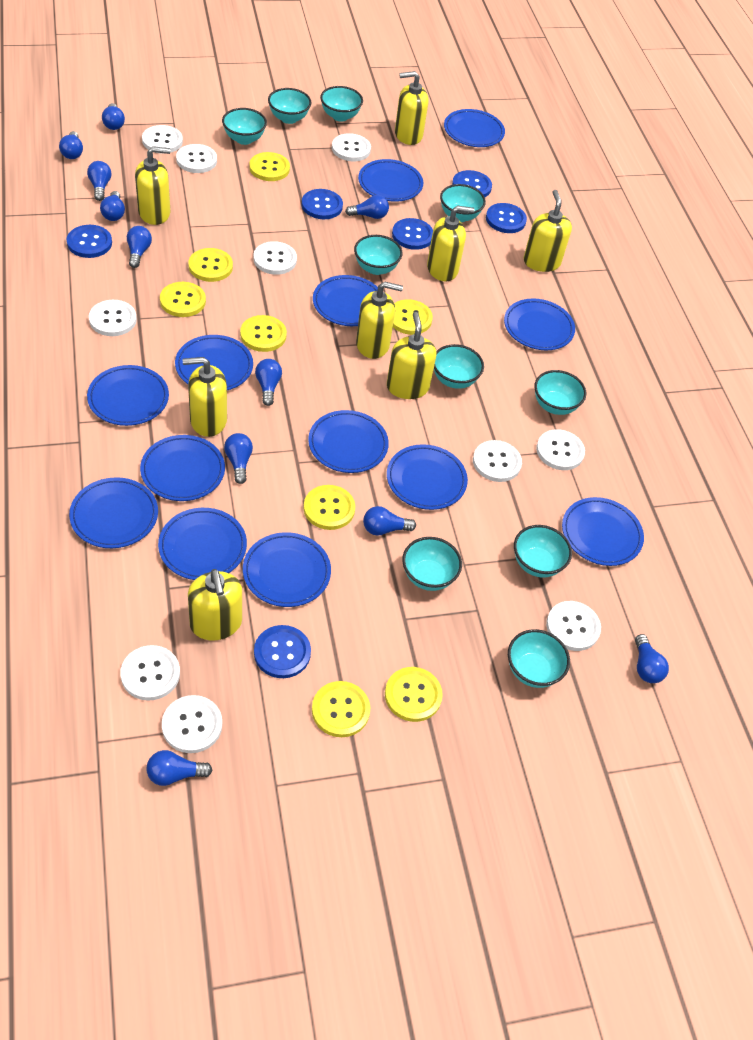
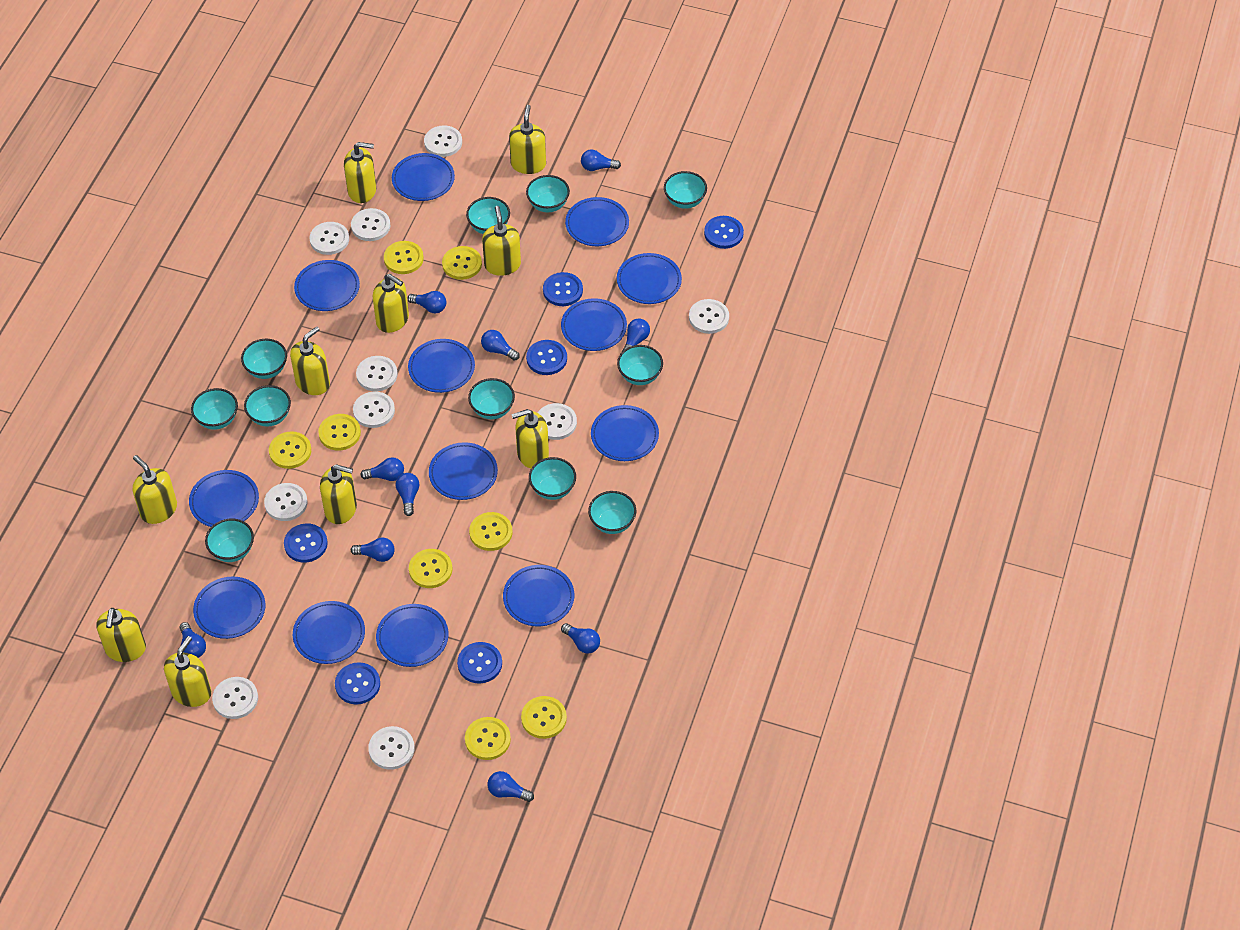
blue light bulb: [59,131,83,159] [87,161,111,201] [100,191,125,221] [102,103,125,130] [127,226,152,268] [146,750,212,786] [224,433,253,484] [255,359,282,406] [345,195,389,219] [363,506,416,536] [635,634,669,683] = 11 -> [179,622,206,658] [351,538,395,562] [360,457,404,481] [396,473,419,516] [407,291,446,313] [481,330,520,361] [488,771,534,802] [561,623,600,654] [581,149,621,171] [622,319,650,352] = 10
turquoise bowl: [222,108,267,145] [268,88,311,124] [320,86,363,122] [354,235,402,275] [402,537,462,591] [434,344,484,389] [440,184,486,222] [508,629,570,688] [514,525,572,578] [534,370,586,415] = 10 -> [191,388,238,430] [205,518,254,562] [241,339,287,379] [244,385,291,427] [466,197,510,234] [468,378,515,419] [526,175,570,212] [529,457,576,500] [588,491,636,534] [617,345,663,385] [664,171,707,209] = 11
yellow soap dispenser: [135,146,170,225] [183,357,227,437] [188,569,242,640] [356,281,403,359] [387,312,436,399] [395,71,429,145] [427,206,475,281] [524,190,572,272] = 8 -> [96,608,146,662] [133,455,177,524] [164,636,211,707] [290,326,330,395] [320,464,357,524] [344,142,376,203] [373,274,409,333] [482,206,521,276] [509,105,546,174] [511,409,549,468] = 10

